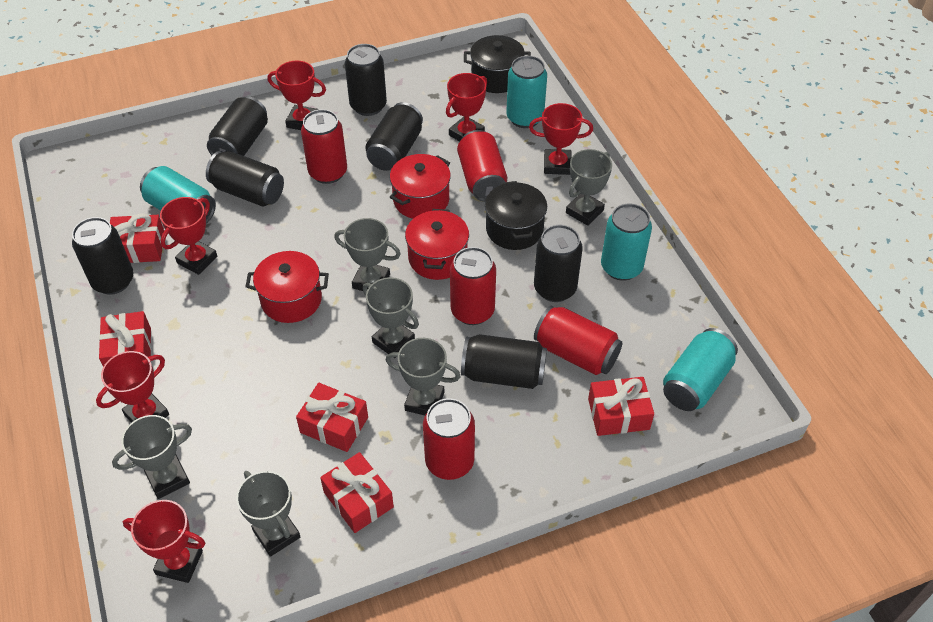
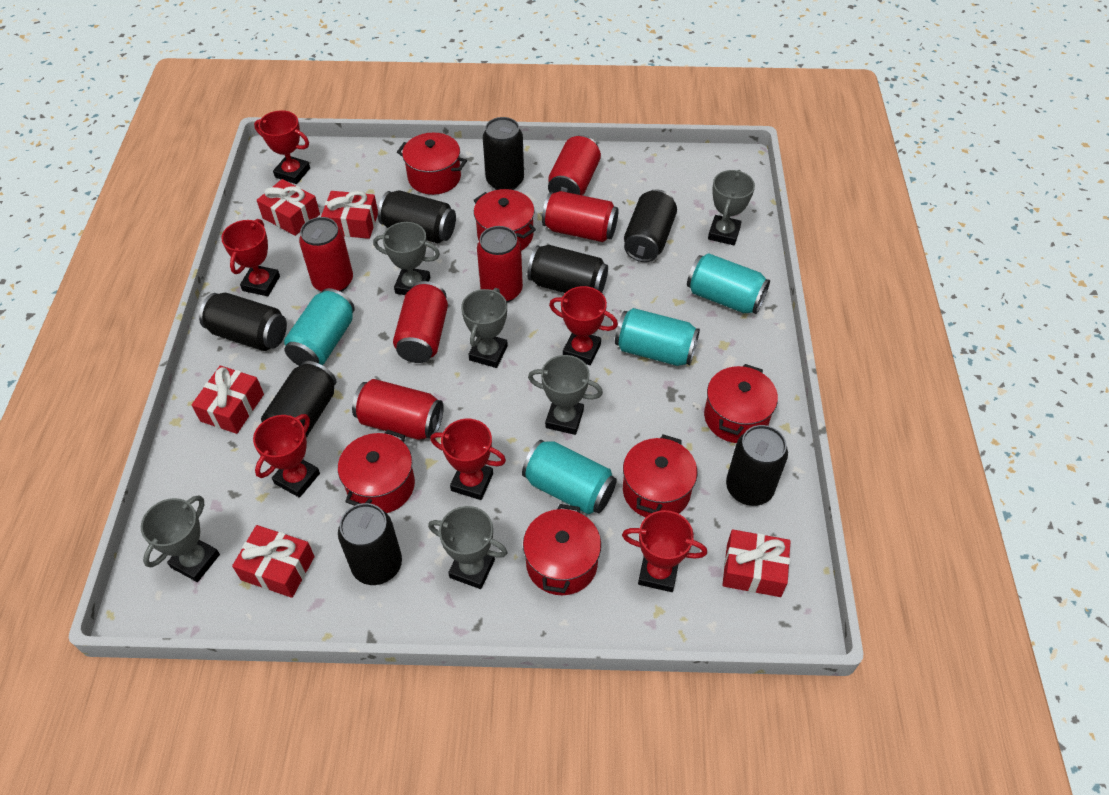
black can: [72,217,133,295] [206,151,284,206] [207,96,268,156] [345,44,387,116] [365,102,423,171] [461,334,547,389] [534,225,583,302] = 7 -> [199,293,287,351] [261,361,336,438] [338,503,402,585] [378,190,456,243] [483,117,524,190] [527,245,608,293] [624,189,677,262] [726,425,788,506] = 8
black pot: [464,35,531,93] [485,181,547,250] = 2 -> none = 0
red can: [301,109,347,184] [423,398,475,480] [450,247,496,325] [457,130,507,202] [534,306,622,375] = 5 -> [299,217,353,292] [352,379,444,440] [393,281,448,363] [477,226,523,302] [542,191,618,242] [548,135,601,195] = 6
red pot: [245,251,329,323] [390,154,451,219] [405,209,469,280] = 3 -> [338,429,415,513] [397,133,467,195] [473,189,536,251] [523,504,601,595] [623,434,698,517] [704,364,778,443] = 6

